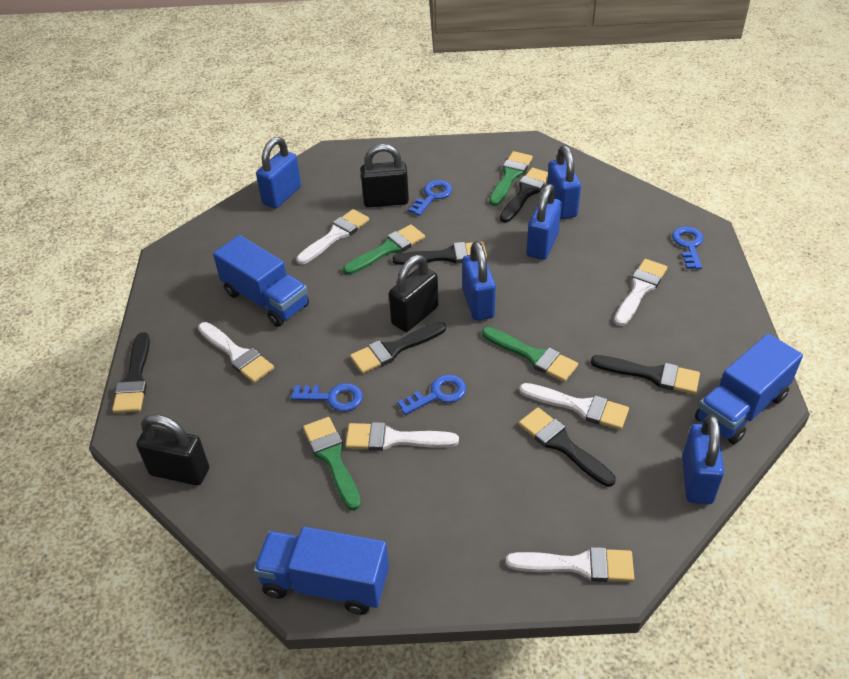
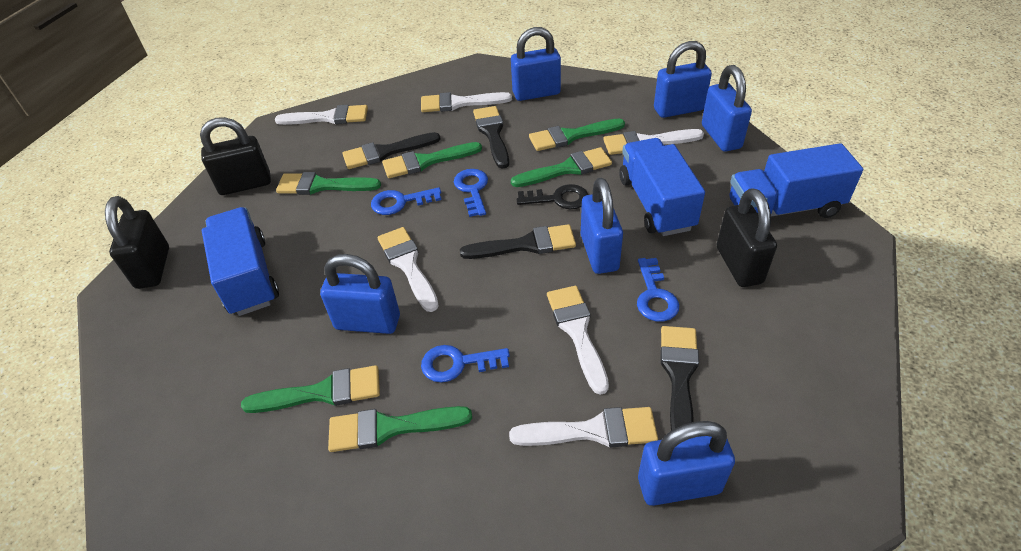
black brush: [112,332,150,413] [350,322,446,374] [393,242,487,265] [500,168,548,223] [519,407,616,487] [591,355,700,394] = 6 -> [342,132,441,169] [460,224,576,259] [473,106,509,169] [660,326,699,431] = 4
black key: none = 0 -> [517,184,588,209] = 1
blue padlock: [256,137,301,208] [462,241,496,321] [526,184,562,260] [547,145,581,219] [682,415,724,504] = 5 -> [320,254,400,334] [511,27,561,101] [581,178,623,274] [638,421,735,506] [654,41,712,118] [702,65,752,152] = 6
green brush: [303,417,361,510] [343,224,425,275] [482,327,578,382] [489,151,533,206] = 4 -> [241,365,380,413] [276,172,381,195] [328,406,472,452] [382,142,482,178] [511,147,612,187] [529,119,625,151] = 6

